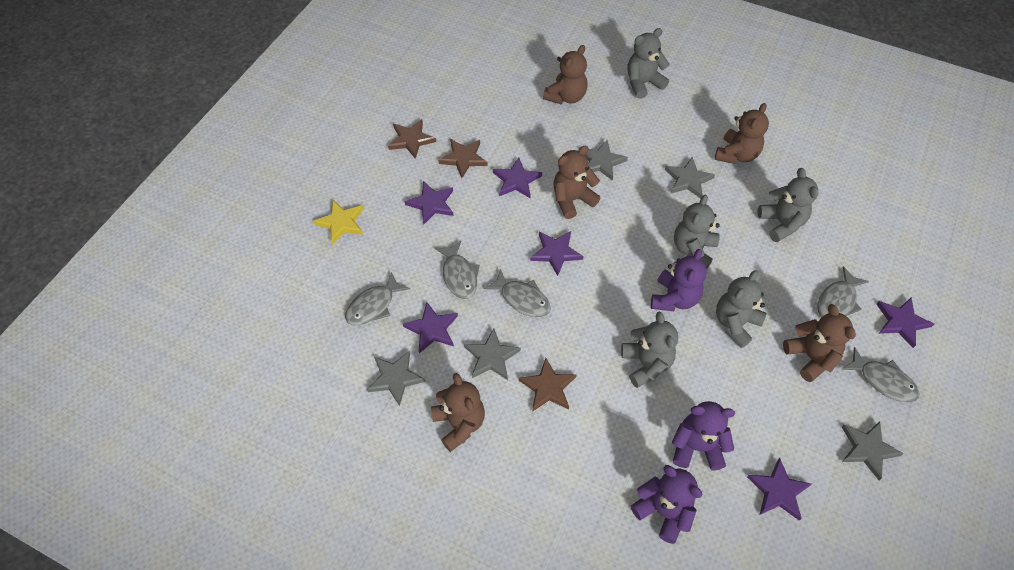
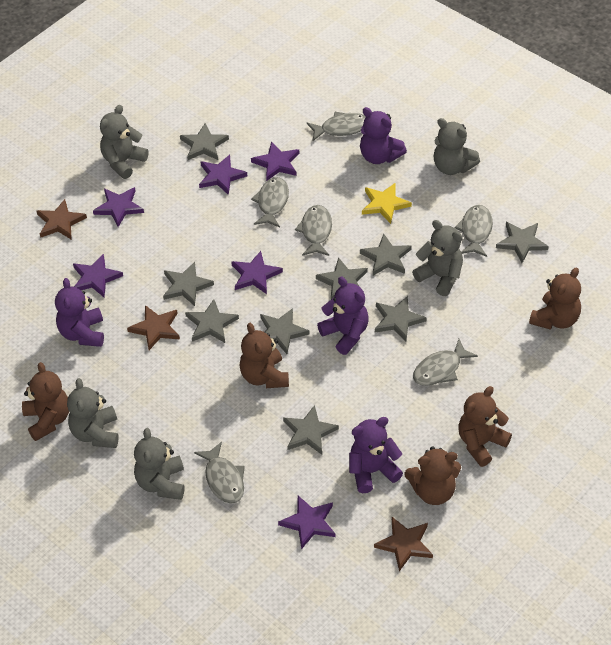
grey fish: [345,272,410,325] [435,241,480,299] [484,269,551,317] [817,266,869,318] [841,347,920,402] = 5 -> [194,442,245,504] [251,177,289,228] [295,205,332,256] [307,112,366,141] [413,339,478,386] [455,205,493,257] = 6
grey star: [367,351,426,406] [464,328,521,380] [585,140,628,181] [665,157,715,199] [842,421,904,480] = 5 -> [163,262,214,306] [180,123,229,160] [185,299,239,343] [260,308,309,354] [283,405,339,455] [316,257,368,299] [360,234,412,276] [375,296,427,341] [496,222,549,263] = 9
purple teddy bear: [631,465,703,544] [651,249,707,311] [672,401,735,471] = 3 -> [55,278,104,347] [317,277,369,355] [349,417,403,493] [360,107,407,164] = 4

